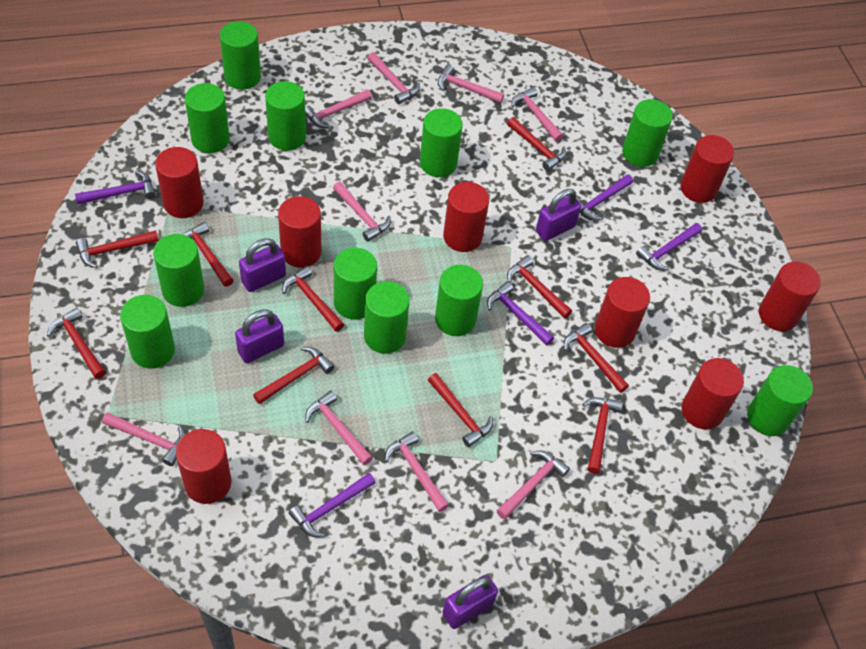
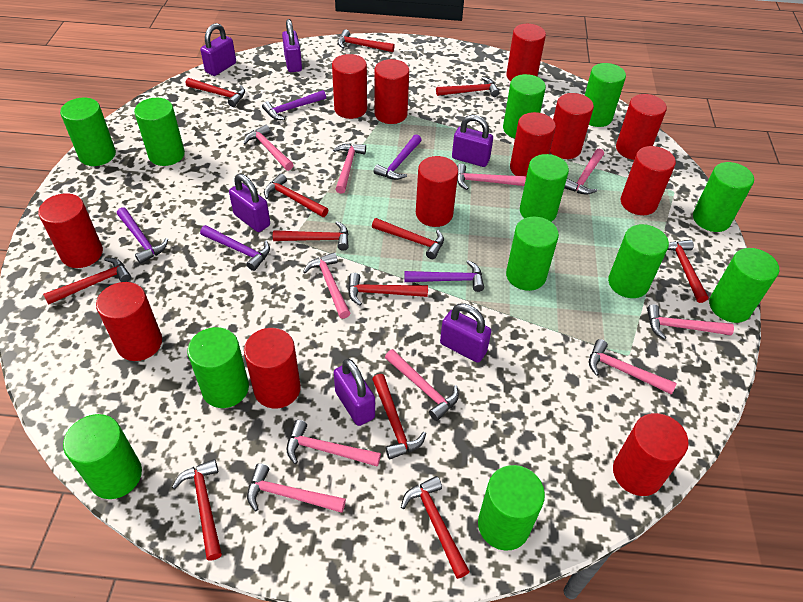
green cylinder: [120,295,175,369] [153,234,204,307] [185,83,230,153] [220,21,261,90] [265,81,306,151] [334,248,377,320] [364,281,410,354] [420,108,463,177] [435,265,483,336] [622,99,673,167] [747,365,813,436] = 11 -> [60,98,116,166] [63,414,142,499] [134,98,185,166] [187,327,249,408] [478,465,545,550] [503,74,546,138] [506,217,559,291] [520,154,569,222] [585,63,626,127] [608,224,669,298] [693,162,754,232] [709,248,779,323] = 12
pink hammer: [102,412,186,466] [305,89,372,128] [306,391,373,465] [333,182,391,242] [367,52,420,104] [385,431,449,512] [438,64,504,103] [496,451,570,520] [511,87,563,142] = 9 -> [244,125,294,171] [247,463,346,513] [287,420,381,467] [303,252,350,319] [333,143,366,194] [385,349,459,421] [457,164,526,190] [564,149,604,195] [589,339,677,394] [647,304,734,339] = 10
purple padlock: [235,309,284,363] [239,238,286,292] [442,575,498,629] [536,189,581,241] = 4 -> [200,23,236,76] [229,174,270,232] [282,19,302,72] [334,359,375,426] [440,304,491,363] [452,115,493,167] = 6
red cylinder: [155,147,204,218] [176,429,231,504] [278,196,322,268] [443,182,489,252] [595,277,650,348] [680,135,734,203] [681,358,744,430] [759,262,821,331] = 8 -> [38,193,103,268] [96,282,162,361] [244,328,301,408] [332,54,367,119] [374,59,409,124] [416,156,458,227] [506,24,546,81] [510,112,556,176] [550,93,594,159] [613,413,689,496] [616,94,667,160] [621,146,676,215] = 12
red hammer: [47,308,106,379] [76,230,159,268] [182,222,234,287] [253,347,335,404] [282,266,344,332] [428,373,493,447] [507,117,566,171] [507,255,572,318] [564,323,629,393] [582,397,623,474] = 10 -> [43,258,131,305] [172,459,222,561] [186,78,245,107] [264,174,328,217] [273,221,349,250] [338,29,395,52] [348,273,428,306] [372,218,444,259] [372,374,426,460] [401,476,470,579] [436,77,499,97] [668,240,708,303] = 12

